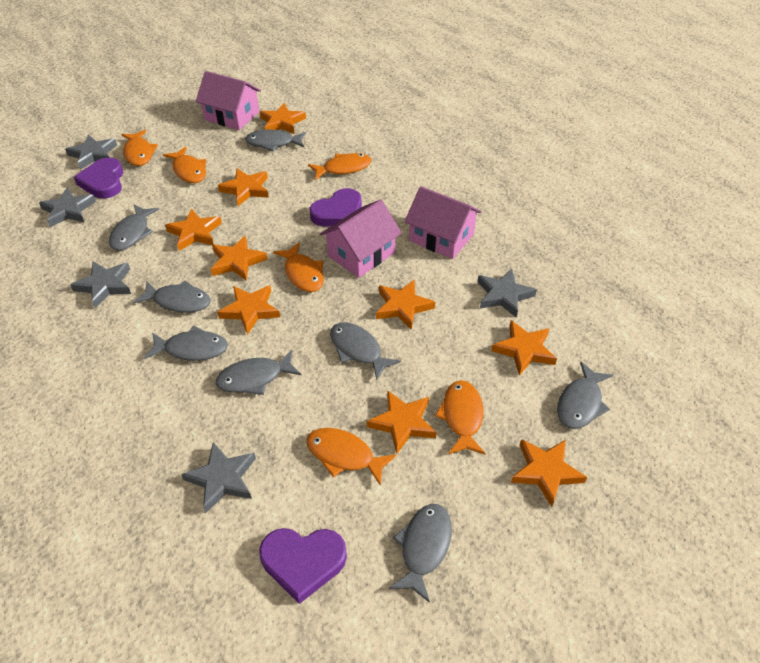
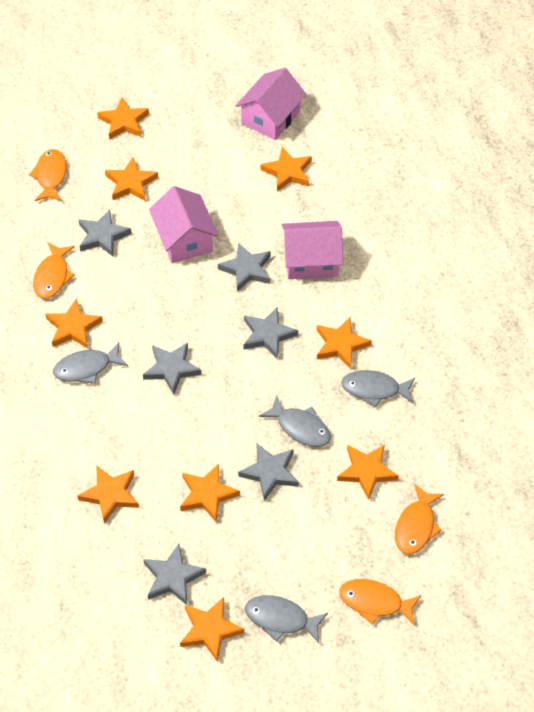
grey fish: [109,205,159,250] [133,280,211,313] [144,326,228,361] [216,350,301,395] [245,129,306,152] [330,322,401,380] [389,504,452,603] [557,362,613,429] = 8 -> [53,342,128,384] [245,595,328,643] [259,395,331,447] [341,370,415,408] = 4
grey star: [39,187,96,227] [65,135,117,170] [70,261,131,308] [181,442,256,513] [478,269,537,318] = 5 -> [78,209,132,256] [143,342,202,395] [143,544,206,605] [218,242,271,292] [238,444,299,501] [244,307,298,358] = 6
orange fish: [121,130,158,166] [163,147,206,183] [273,242,324,292] [306,428,396,486] [308,153,371,180] [435,380,486,454] = 6 -> [29,149,67,201] [33,242,75,299] [339,579,422,626] [395,484,444,554] = 4
purple heart: [74,157,123,199] [259,528,347,604] [310,188,362,227] = 3 -> none = 0

